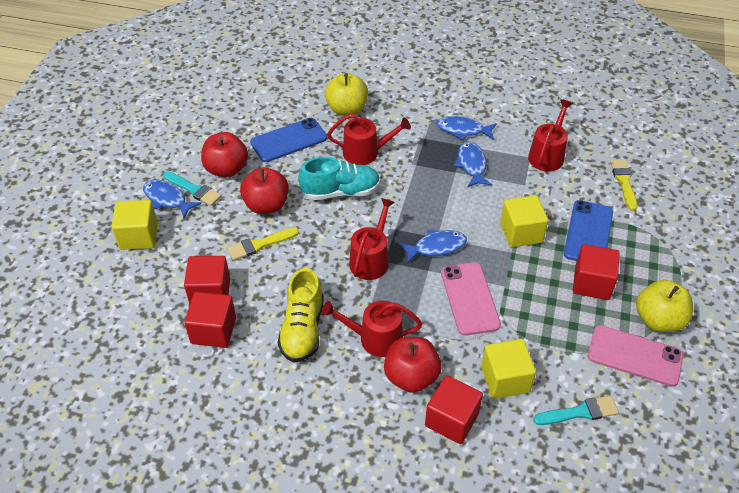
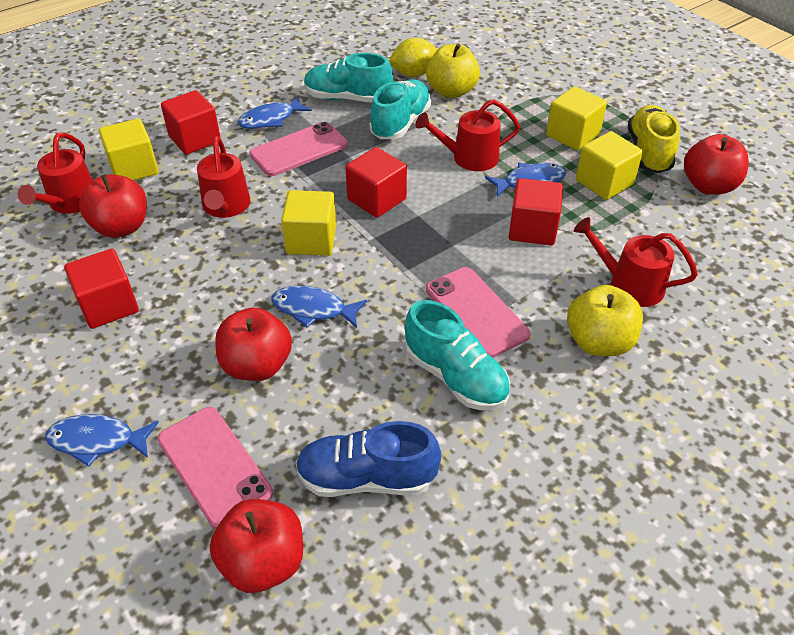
blue phone: [250,118,327,162] [564,200,613,261] = 2 -> none = 0
blue shoe: none = 0 -> [296,421,441,497] = 1
pink phone: [441,262,501,336] [588,325,684,387] = 2 -> [158,407,273,529] [249,122,348,176] [426,267,530,358] = 3
red apple: [201,132,248,177] [240,167,289,214] [384,337,442,393] = 3 -> [79,174,147,238] [210,499,303,593] [215,307,292,381] [684,134,749,195] = 4
turquoise brush: [163,171,221,206] [533,396,619,425] = 2 -> none = 0
turquoise shoe: [299,157,380,200] = 1 -> [304,53,393,103] [370,79,431,139] [405,300,510,410] = 3
yellow brush: [227,228,299,260] [610,159,637,211] = 2 -> none = 0
yellow cube: [112,200,158,250] [481,339,536,399] [500,195,548,247] = 3 -> [99,118,159,181] [281,190,336,256] [546,86,607,151] [576,131,643,200] = 4
yellow lemon: none = 0 -> [390,38,438,77] = 1

